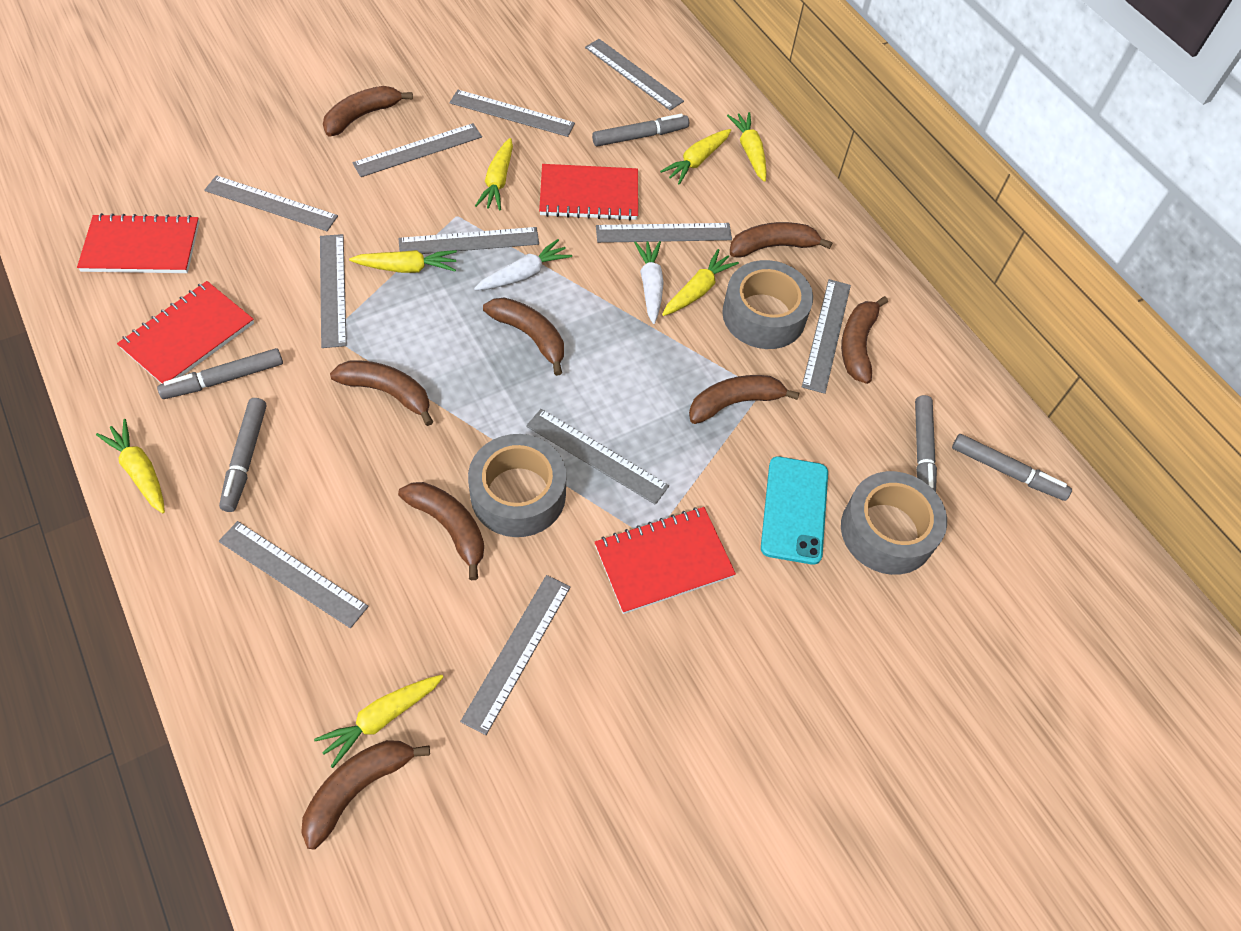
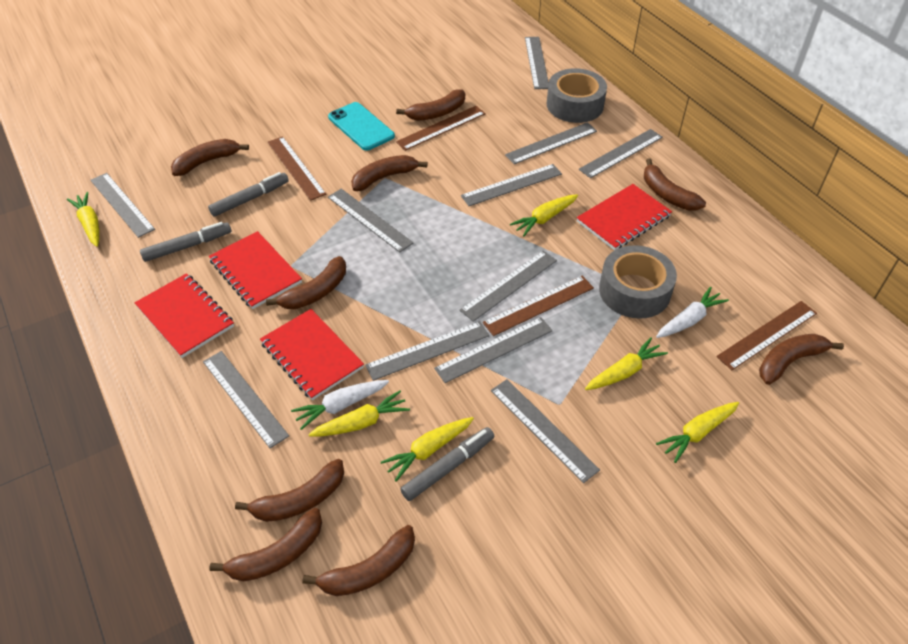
brown banana: [301,740,430,849] [323,86,413,136] [330,360,433,426] [398,482,484,580] [483,298,564,376] [689,375,799,424] [730,222,833,258] [841,296,888,384] = 8 -> [171,139,249,176] [209,508,322,581] [235,459,344,522] [266,256,346,309] [302,525,415,596] [351,155,428,191] [396,89,465,121] [644,159,706,211] [759,334,844,385] = 9
brown ruler: none = 0 -> [268,136,326,201] [396,106,486,151] [483,276,594,336] [716,301,817,370] = 4
grey marker: [157,348,283,399] [219,398,266,512] [592,114,689,147] [915,395,937,492] [952,434,1072,501] = 5 -> [140,222,231,262] [208,172,289,217] [400,427,494,501] = 3
grey tape: [468,434,566,537] [722,260,813,349] [841,471,947,575] = 3 -> [546,68,607,123] [599,245,677,319] = 2
yellow carrot: [96,419,165,513] [314,675,443,768] [349,250,457,273] [475,138,513,211] [660,129,731,185] [662,249,739,316] [727,112,767,182] = 7 -> [67,192,99,247] [308,391,410,437] [381,417,474,482] [510,194,578,236] [585,337,668,390] [656,402,739,463] = 6

